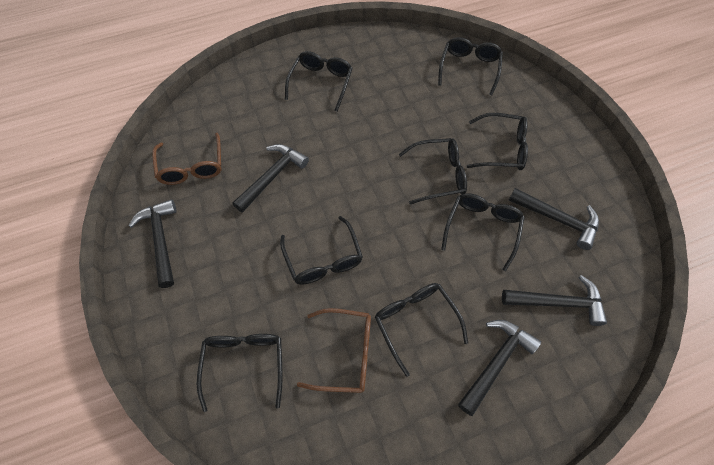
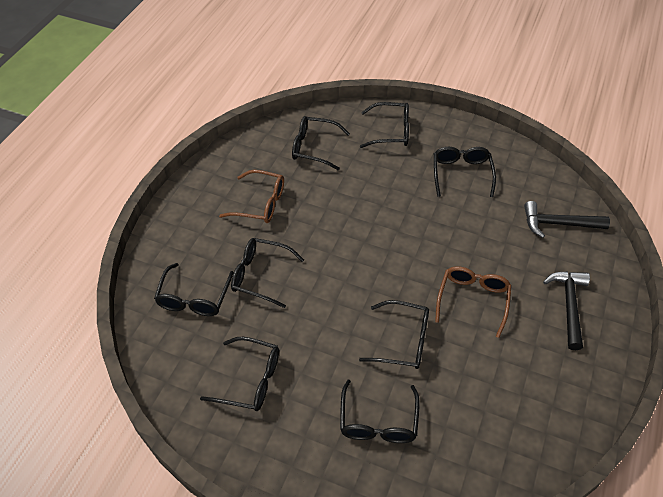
black hammer: [128,199,177,288] [233,144,309,213] [458,320,541,416] [502,275,607,326] [508,188,599,250] = 5 -> [524,201,610,238] [543,271,590,350] = 2

